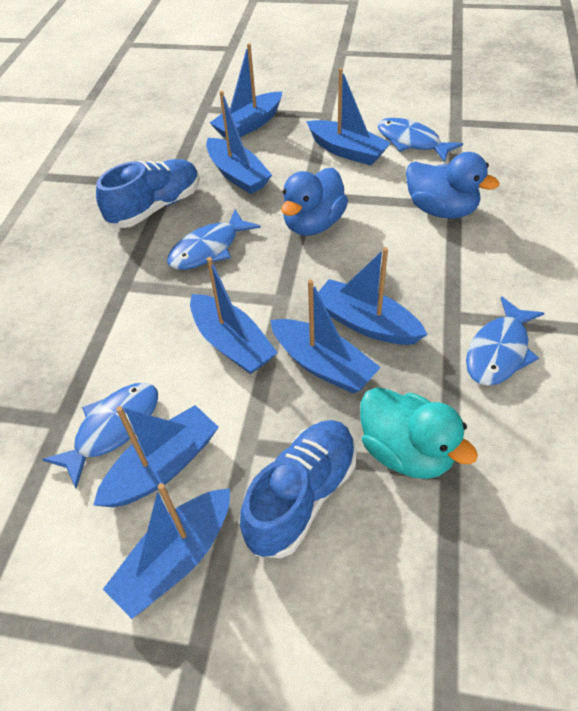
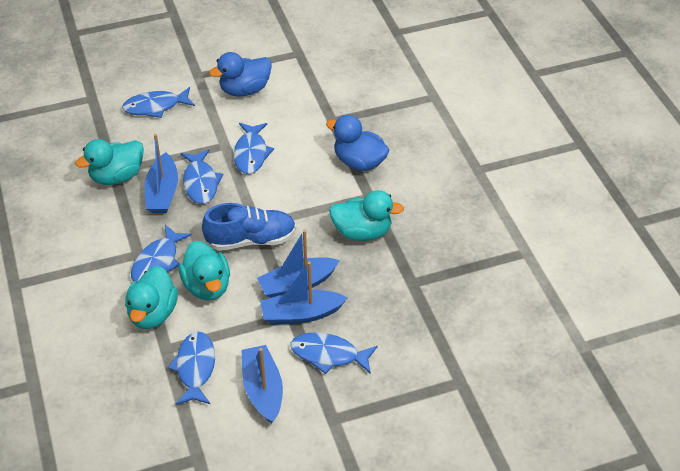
blue boat: [94,405,219,507] [103,483,230,619] [190,257,278,374] [206,91,272,194] [210,43,282,138] [271,279,381,393] [306,68,391,166] [318,247,428,345] = 8 -> [145,134,178,213] [241,345,283,424] [257,230,340,298] [260,262,348,325] = 4
blue fish: [42,383,158,488] [167,209,261,270] [377,118,463,162] [466,296,544,386] = 4 -> [122,87,195,118] [131,225,192,282] [168,332,215,405] [181,149,223,204] [234,123,274,174] [291,332,378,374] = 6
blue shoe: [96,159,200,228] [240,420,357,558] = 2 -> [202,203,296,251] = 1
turquoise duck: [360,387,478,479] = 1 -> [75,139,144,185] [125,266,178,329] [179,241,230,301] [329,190,404,241] = 4

